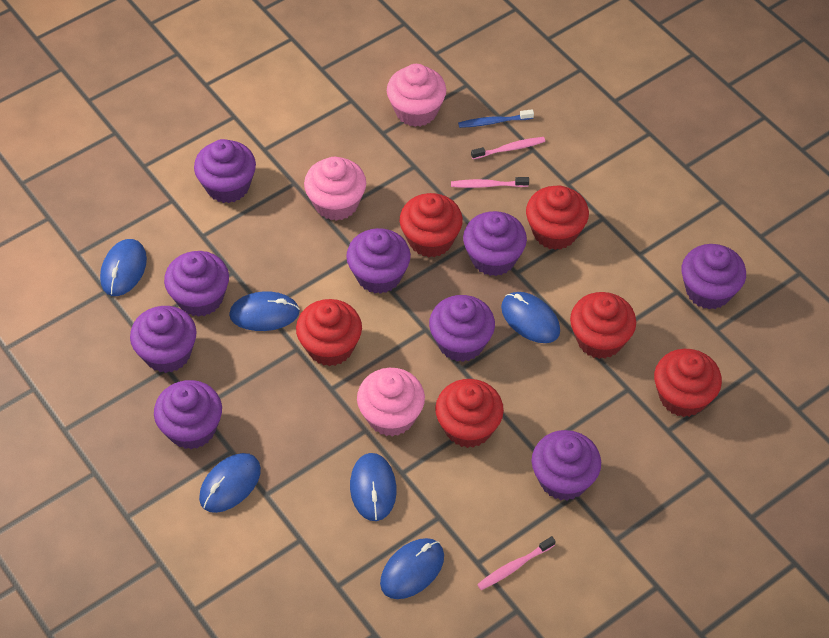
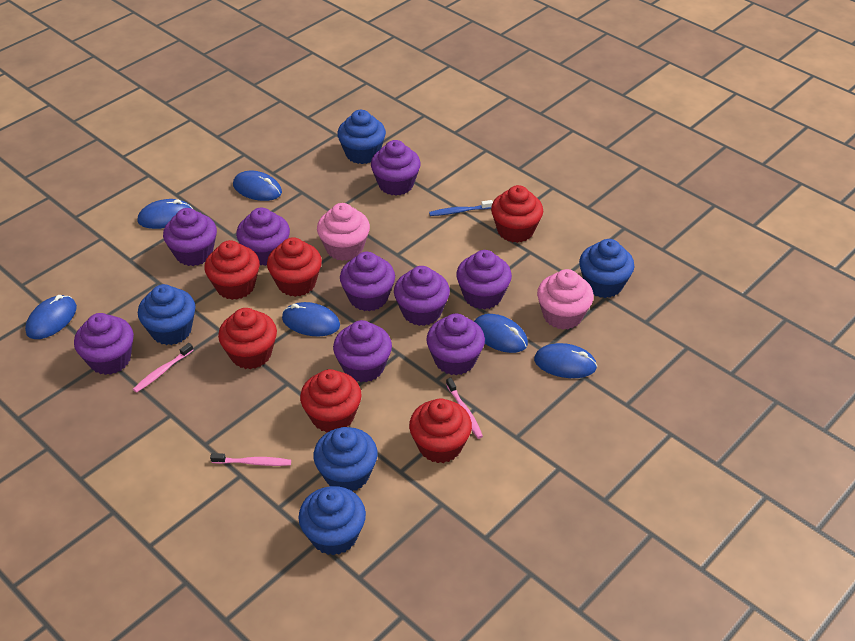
blue cupcake: none = 0 -> [138,284,195,345] [298,486,366,555] [313,427,378,491] [337,110,386,164] [579,239,634,298] = 5
pink cupcake: [304,157,366,221] [357,368,425,437] [387,64,446,127] = 3 -> [317,203,370,261] [537,269,594,330] = 2

